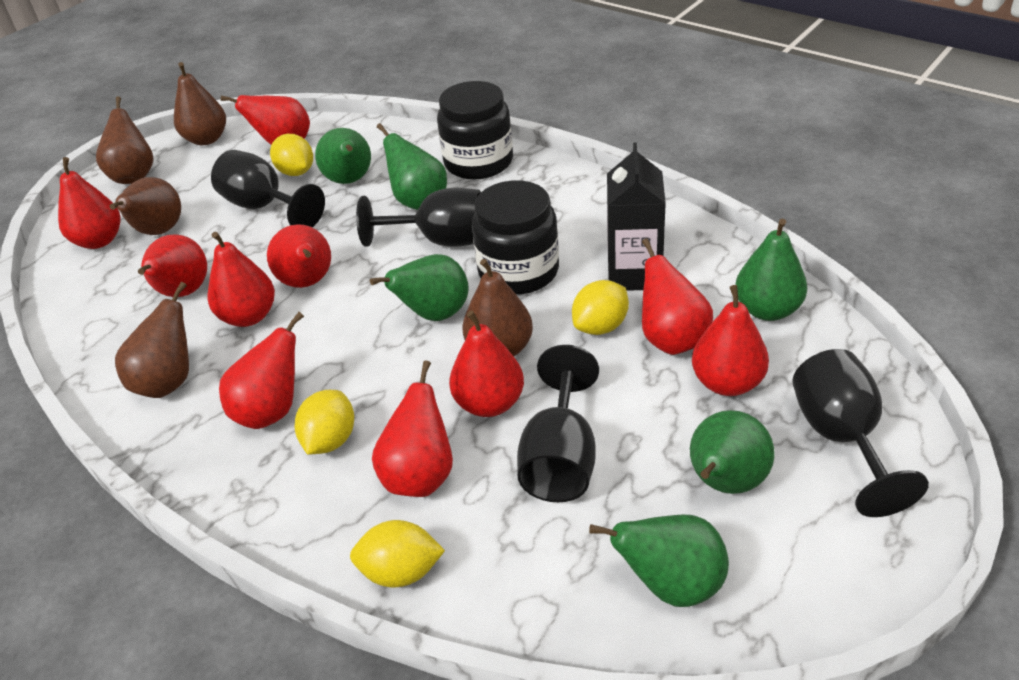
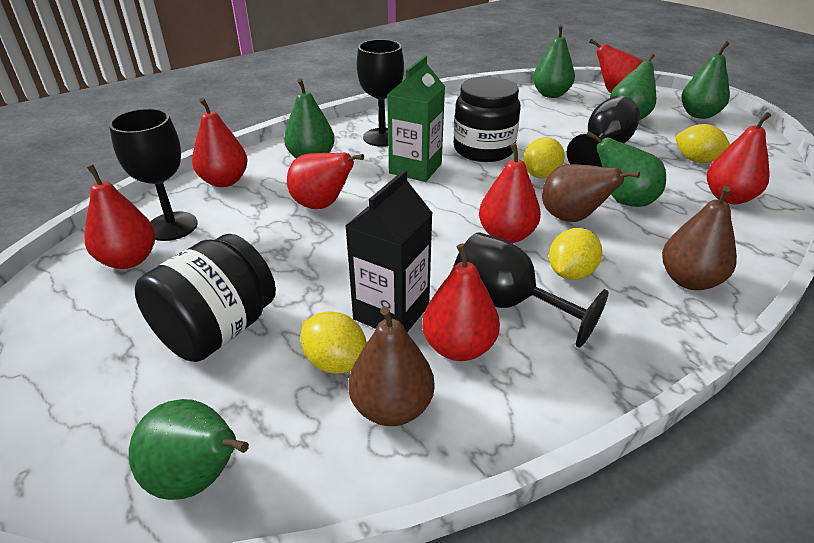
brown pear: [96,96,154,184] [110,177,181,235] [115,282,189,398] [174,62,226,145] [463,259,533,356] = 5 -> [348,306,434,426] [542,164,640,222] [662,186,737,290] = 3
green carton: none = 0 -> [387,56,445,182] = 1
red pear: [58,157,121,249] [138,235,207,297] [208,232,275,327] [219,312,304,429] [221,95,310,145] [267,224,331,288] [372,361,453,497] [449,311,524,417] [642,238,713,355] [692,285,769,396] = 10 -> [85,165,156,269] [192,98,248,187] [287,153,364,209] [422,244,500,361] [479,143,541,243] [589,39,643,93] [707,112,771,204] = 7

